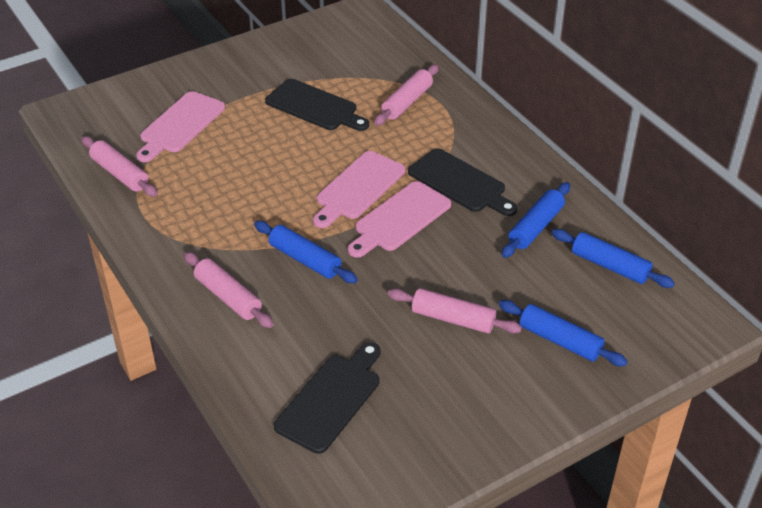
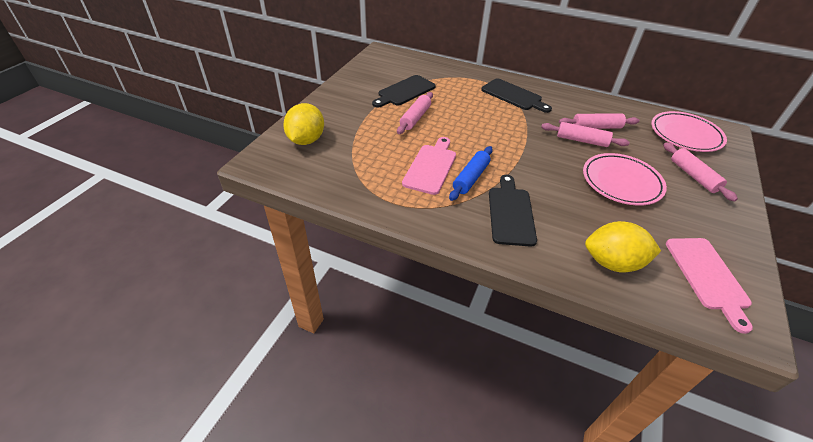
blue rolling pin: [254,221,358,283] [499,300,628,366] [502,182,570,258] [552,229,675,288] = 4 -> [449,146,493,201] = 1
pink cutting board: [136,91,225,162] [313,151,405,228] [348,181,451,258] = 3 -> [402,137,456,195] [666,238,753,334] = 2
pink plate: none = 0 -> [583,153,667,206] [651,111,727,152] = 2
yellow lemon: none = 0 -> [283,103,324,145] [585,221,661,273] = 2

